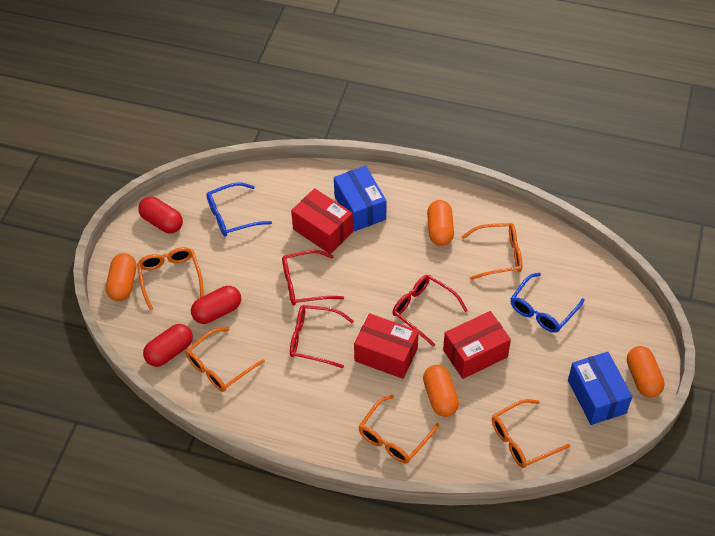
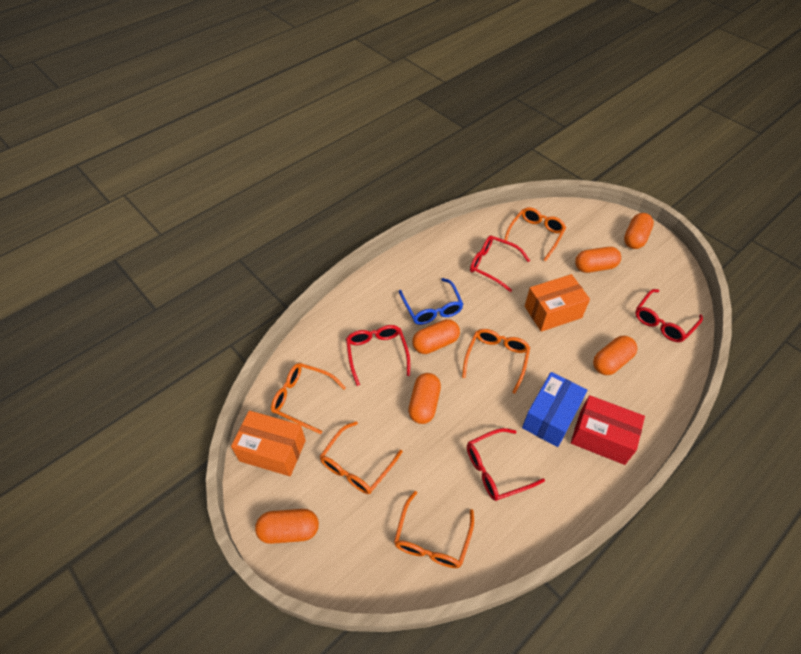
blue box: [334,166,386,231] [568,352,632,425] = 2 -> [522,372,587,447] = 1
blue glasses: [206,182,272,236] [510,273,585,333] = 2 -> [399,278,464,325] = 1
orange box: none = 0 -> [231,411,306,476] [525,274,590,332] = 2
orange capsule: [106,253,136,301] [423,365,459,417] [427,200,454,246] [627,346,665,398] = 4 -> [255,509,319,544] [408,373,441,424] [412,319,460,354] [575,247,621,273] [593,336,637,375] [624,213,654,249] = 6
red box: [291,188,353,254] [354,313,419,379] [443,311,511,379] = 3 -> [571,395,645,465] = 1
red capsule: [138,197,183,233] [143,324,193,367] [191,286,241,324] = 3 -> none = 0
red glasses: [282,250,344,306] [290,305,354,368] [393,275,468,347] = 3 -> [346,325,410,386] [467,428,545,501] [470,235,530,292] [635,289,703,342] = 4

